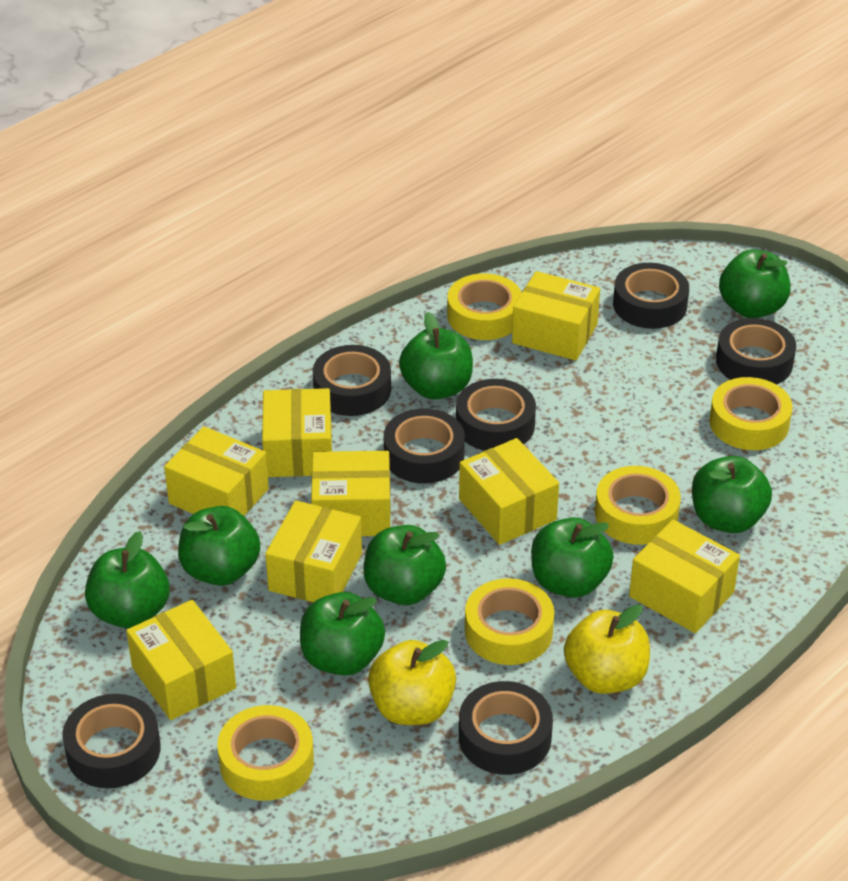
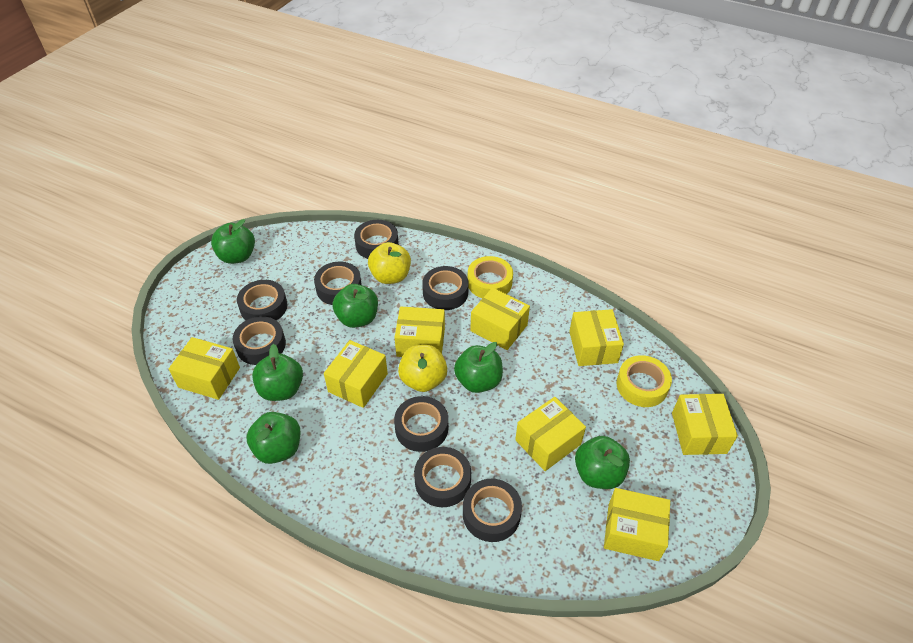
black tape: [62,694,160,788] [313,345,391,416] [384,408,465,484] [456,379,536,451] [459,681,553,775] [613,263,689,329] [716,318,796,385] = 7 -> [232,316,286,365] [237,280,287,321] [314,262,362,305] [354,220,399,259] [394,396,448,452] [414,447,471,507] [422,266,469,310] [463,479,522,542] = 8
green apple: [85,531,170,629] [178,506,260,586] [300,592,385,676] [363,525,446,605] [399,312,473,400] [531,517,613,598] [692,456,772,533] [719,249,790,318] = 8 -> [211,219,255,264] [247,412,300,464] [252,344,303,401] [333,284,378,328] [454,342,503,393] [575,436,630,489] = 6
yellow tape: [217,705,314,801] [447,273,522,340] [465,578,554,665] [595,466,681,545] [709,377,792,450] = 5 -> [468,256,513,298] [616,355,672,407] = 2

